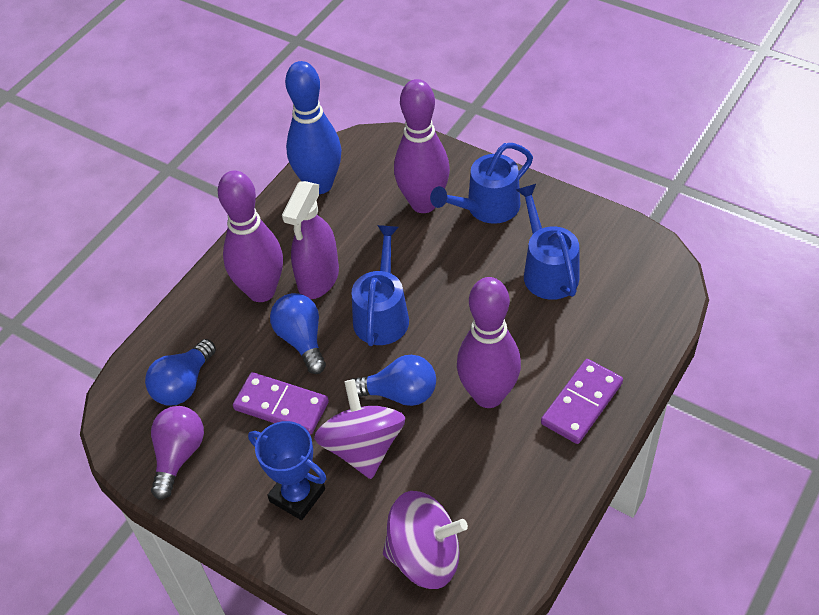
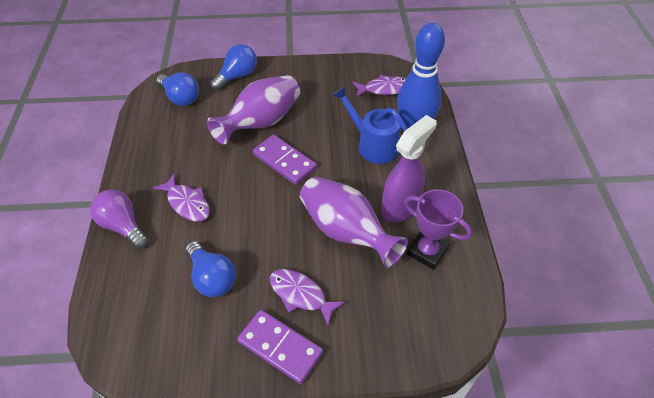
blue trophy: [248,421,327,520] = 1 -> none = 0
blue watering can: [352,225,409,346] [430,143,533,224] [516,184,579,300] = 3 -> [332,86,408,164] = 1
purple bowling pin: [218,170,283,302] [394,79,450,213] [457,277,521,408] = 3 -> none = 0
purple fish: none = 0 -> [153,174,210,222] [269,269,345,326] [352,75,406,98] = 3
purple spinning top: [314,379,405,479] [383,491,468,589] = 2 -> none = 0
purple trophy: none = 0 -> [404,189,472,270] = 1
purple vase: none = 0 -> [207,75,300,145] [300,177,408,268] = 2

